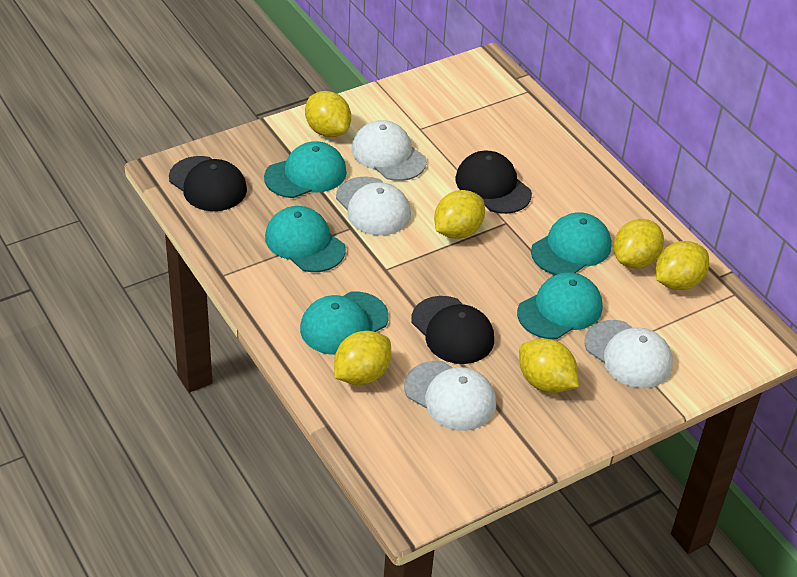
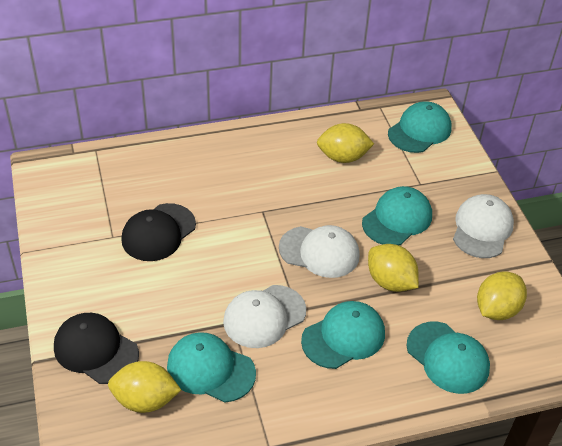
black cap: [169,156,247,211] [411,296,494,364] [456,151,532,214] = 3 -> [54,313,139,384] [121,203,196,261] = 2
white cap: [336,176,411,236] [351,120,427,181] [404,361,496,431] [585,320,673,388] = 4 -> [223,285,306,348] [279,225,360,278] [453,194,514,258] = 3
yellow lemon: [305,91,351,137] [334,331,391,385] [434,190,485,239] [519,338,579,393] [613,219,664,269] [656,241,709,290] = 6 -> [108,361,181,413] [317,123,374,163] [368,244,419,292] [477,272,527,320] = 4

